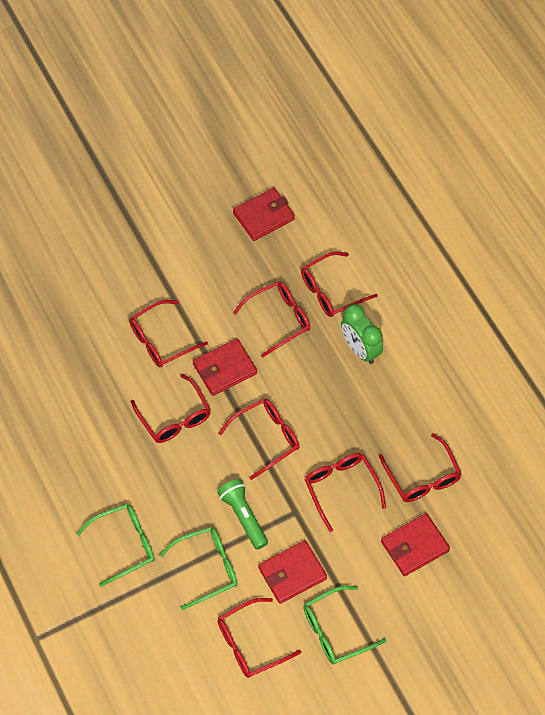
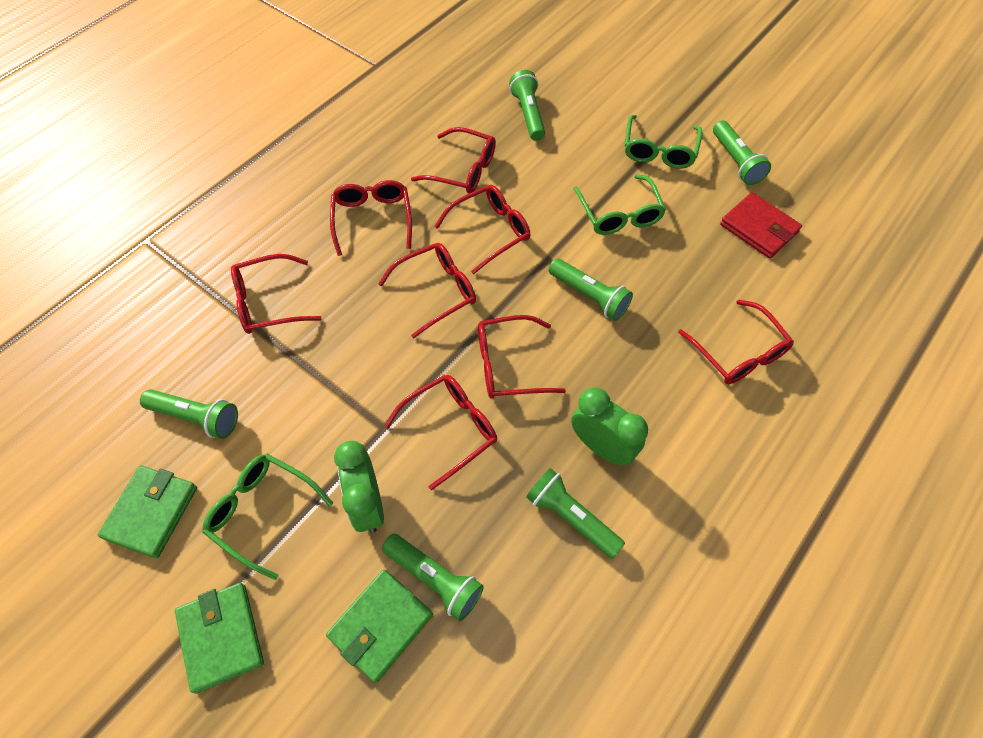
green clock: [341,304,383,364] = 1 -> [334,441,384,533] [571,387,648,465] = 2
green flashlight: [217,479,268,550] = 1 -> [140,389,238,439] [382,534,484,621] [509,70,545,141] [526,468,625,559] [549,258,633,321] [713,120,771,185] = 6
green wallet: none = 0 -> [98,465,197,558] [175,583,264,694] [326,569,433,683] = 3
red wallet: [193,339,257,396] [233,187,295,241] [258,540,327,604] [381,513,450,576] = 4 -> [720,192,802,258] = 1

